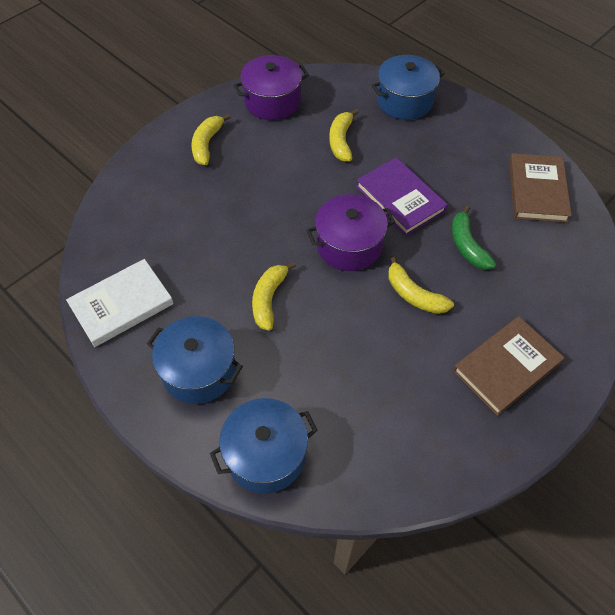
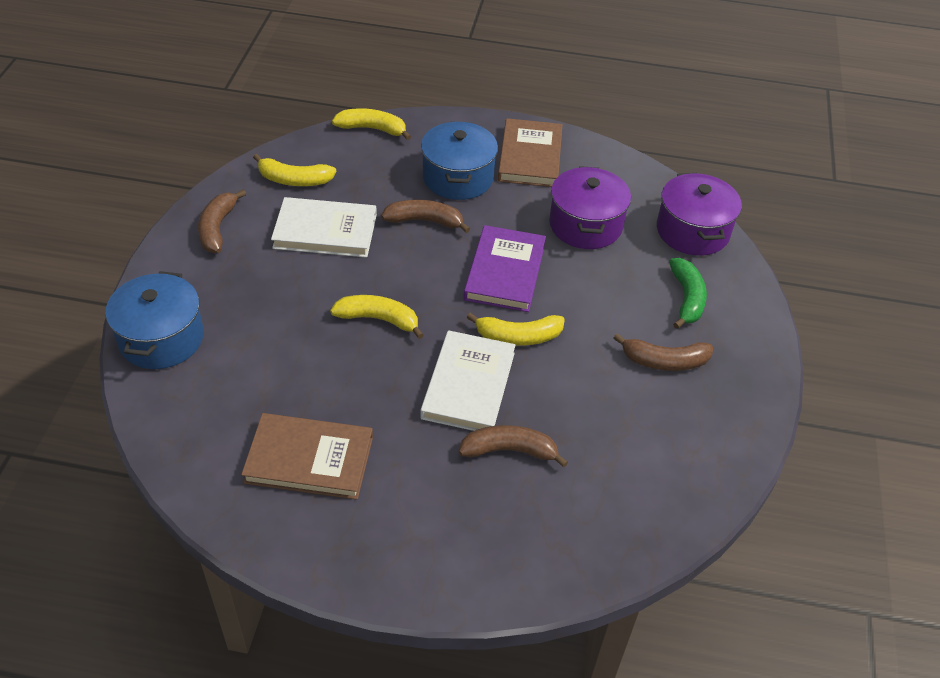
blue pot: [147,316,243,404] [210,398,318,493] [371,55,445,120] = 3 -> [105,271,204,369] [421,121,498,200] = 2
brown banana: none = 0 -> [198,190,246,253] [381,199,470,233] [459,425,568,468] [614,333,713,371] = 4
white book: [66,259,174,347] = 1 -> [271,197,377,258] [421,330,515,431] = 2

